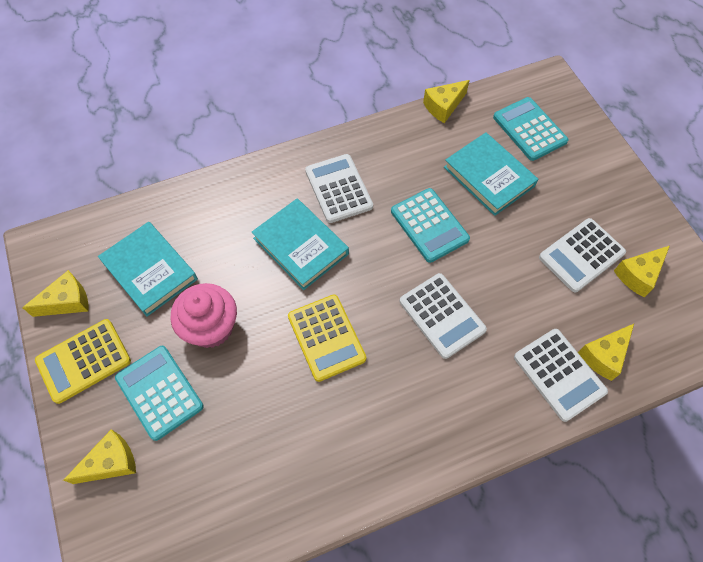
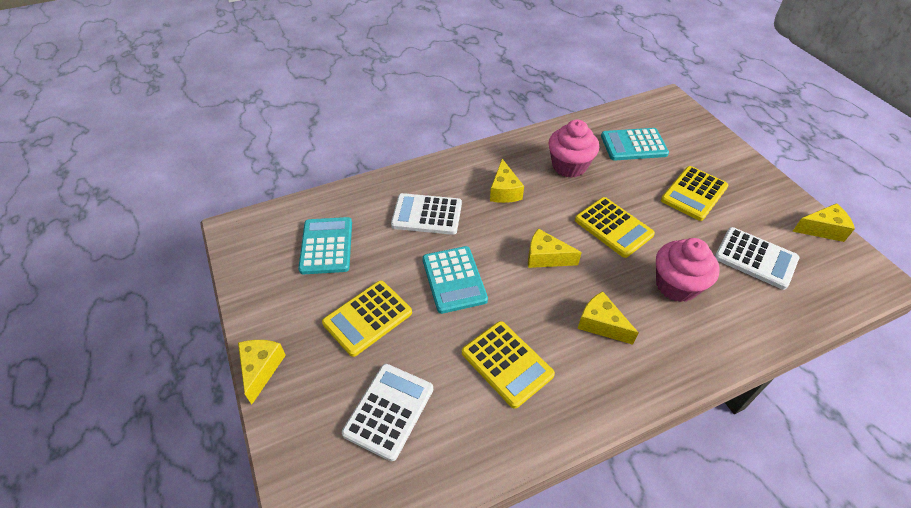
pink cupcake: [171,283,237,348] = 1 -> [548,120,599,178] [656,238,720,302] = 2
turquoise book: [98,222,198,317] [252,199,349,290] [444,132,538,216] = 3 -> none = 0
white calculator: [305,154,373,223] [400,273,487,359] [514,329,608,422] [539,218,626,292] = 4 -> [342,364,433,461] [391,193,462,235] [715,227,799,290] = 3
yellow calculator: [35,319,131,404] [288,295,366,382] = 2 -> [322,281,412,357] [462,321,555,409] [575,197,655,258] [661,166,728,221] = 4

